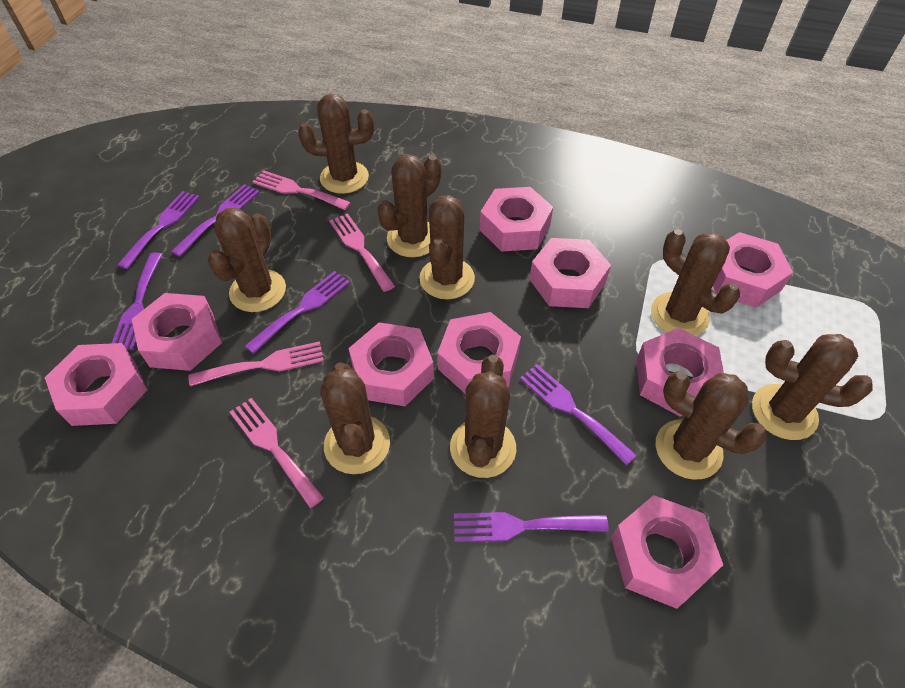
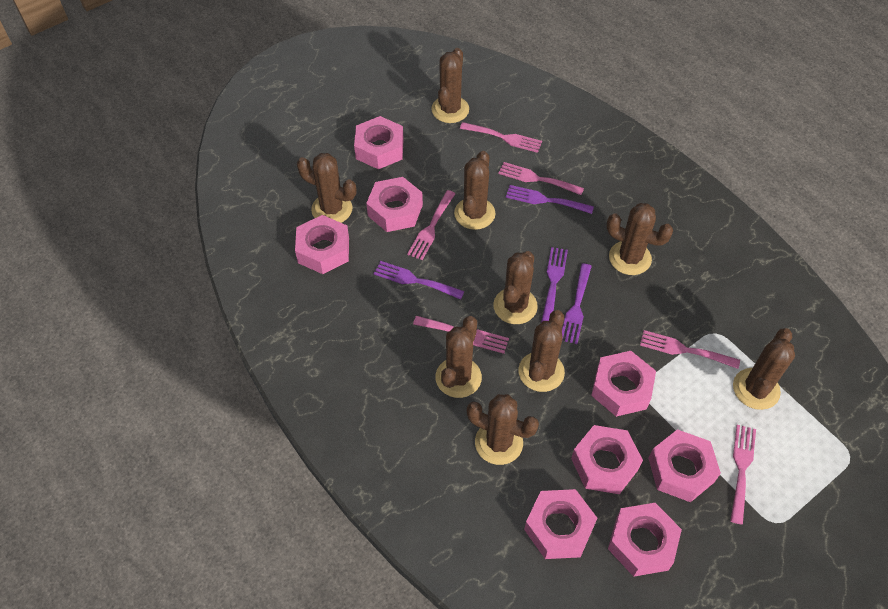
pink fork: [188,341,324,386] [230,398,324,508] [253,170,351,210] [329,213,395,292] = 4 -> [407,190,456,260] [413,316,509,354] [460,122,542,153] [498,162,584,195] [640,330,740,369] [730,425,756,525] = 6
pink nut: [45,343,147,426] [132,293,222,371] [348,322,434,406] [438,312,521,393] [480,187,553,252] [530,238,611,308] [611,495,723,609] [636,328,724,417] [713,232,793,308] = 9 -> [295,215,349,274] [354,116,404,169] [366,177,423,232] [524,489,597,559] [571,425,643,494] [591,351,656,417] [608,503,682,577] [648,429,721,502] = 8
purple fork: [112,253,162,350] [117,191,200,269] [171,184,260,257] [245,271,350,354] [454,512,609,542] [520,364,637,466] = 6 -> [374,261,464,300] [506,185,594,214] [541,247,568,322] [562,263,592,344] = 4

